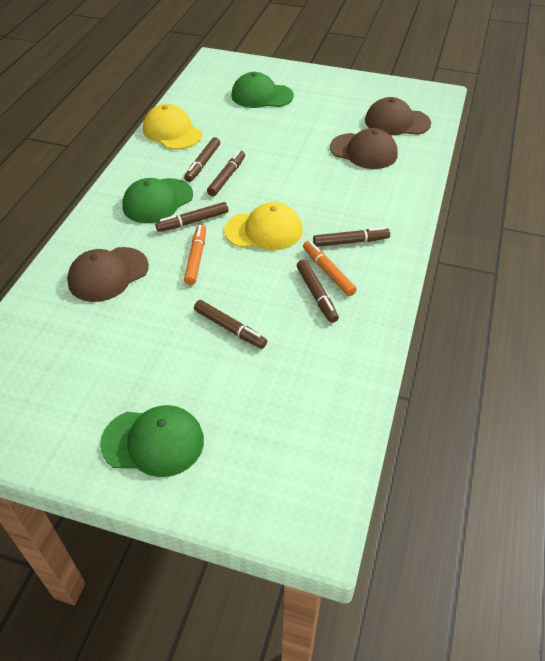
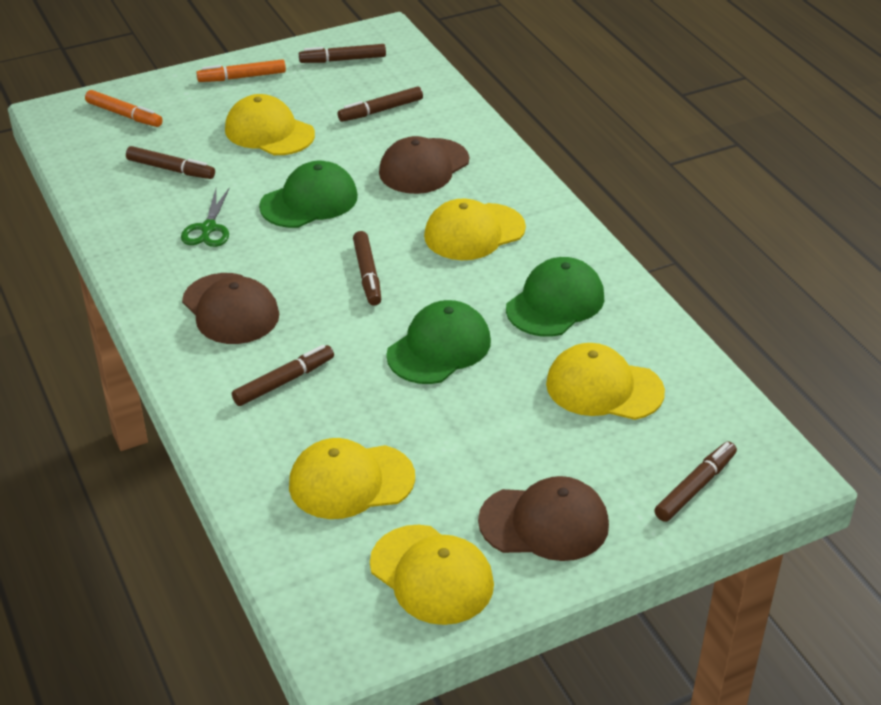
green scissors: none = 0 -> [181,187,230,247] = 1
yellow cap: [143,104,202,150] [224,202,302,250] = 2 -> [225,94,315,155] [289,438,415,519] [370,525,494,625] [424,199,526,260] [546,343,665,420] = 5

